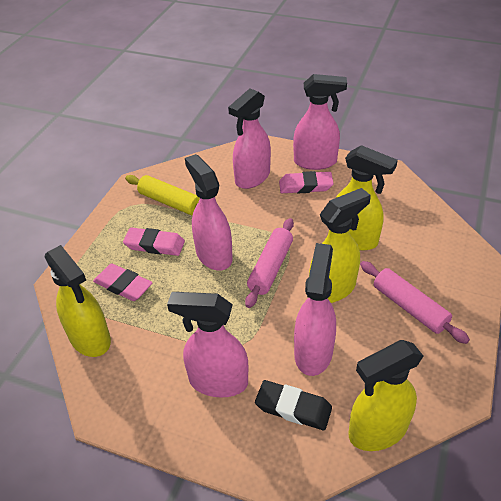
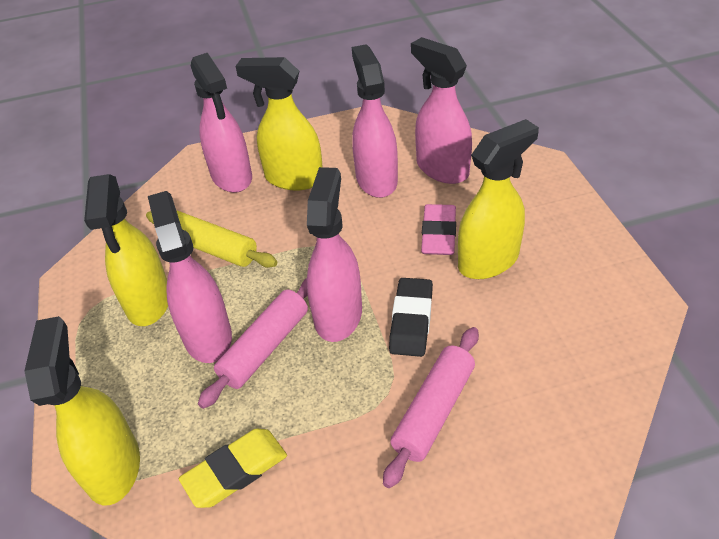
pink eraser: [93,263,152,301] [123,227,185,256] [279,171,334,193] = 3 -> [421,204,456,255] = 1
yellow eraser: none = 0 -> [179,429,287,508] = 1

